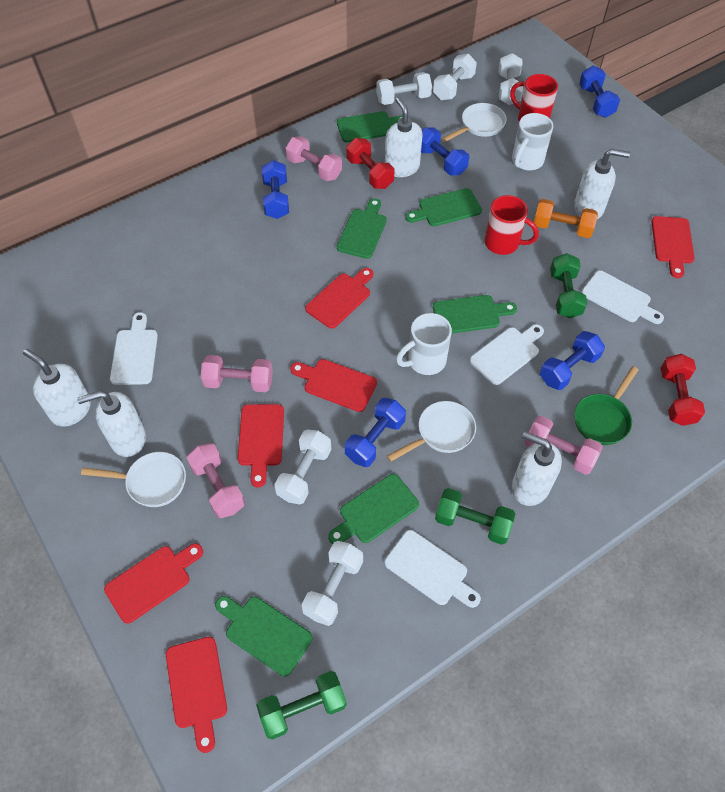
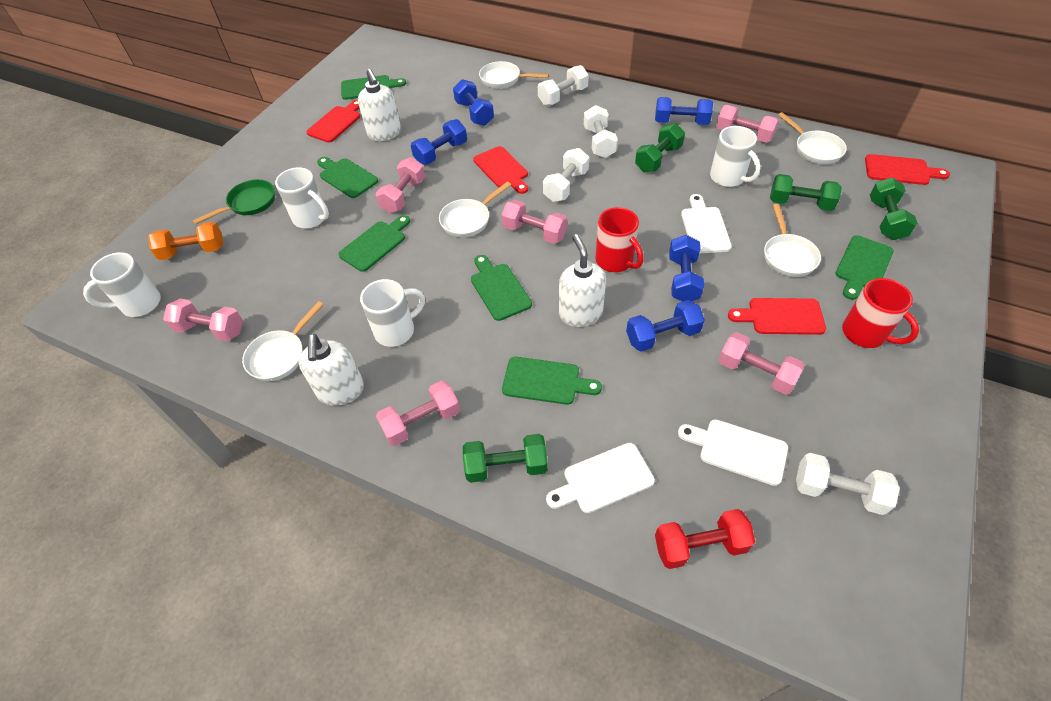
green dumbbell: [256,671,347,740] [435,488,515,545] [550,253,587,318] = 3 -> [463,434,548,483] [635,123,685,172] [770,174,842,211] [870,177,917,240] = 4
pink dumbbell: [187,443,245,518] [201,355,273,392] [286,136,342,181] [524,416,603,475] = 4 -> [163,299,243,341] [376,157,425,213] [376,380,460,446] [501,200,567,244] [716,105,779,143] [718,332,805,395] = 6
red cutting board: [104,543,203,624] [166,637,227,753] [238,404,284,488] [290,359,377,412] [305,268,373,329] [651,216,695,278] = 6 -> [307,100,360,143] [473,146,528,194] [728,298,826,335] [865,154,950,185] = 4
red dumbbell: [346,138,394,189] [660,354,705,426] = 2 -> [655,509,755,569] = 1
white cutting board: [110,312,158,385] [385,530,481,608] [470,324,544,385] [581,271,664,324] = 4 -> [546,443,655,513] [678,419,788,486] [681,194,732,254] = 3
white dumbbell: [275,430,331,504] [302,541,363,626] [376,72,432,105] [433,54,477,100] [499,53,523,105] = 5 -> [538,65,589,106] [543,148,589,202] [584,105,618,158] [796,453,900,515] = 4
white mug: [396,313,452,375] [512,113,553,170] = 2 -> [83,252,161,317] [275,167,329,228] [360,279,425,347] [710,126,761,187] = 4
white pan: [81,452,186,507] [387,401,476,462] [442,103,506,142] = 3 -> [242,301,324,381] [439,182,511,237] [479,61,549,89] [764,204,821,277] [778,112,847,164] = 5
white soap dispenser: [23,349,91,427] [77,391,146,457] [385,97,422,177] [512,431,562,506] [574,149,630,219] = 5 -> [299,334,364,406] [358,69,401,141] [559,234,606,327] = 3

